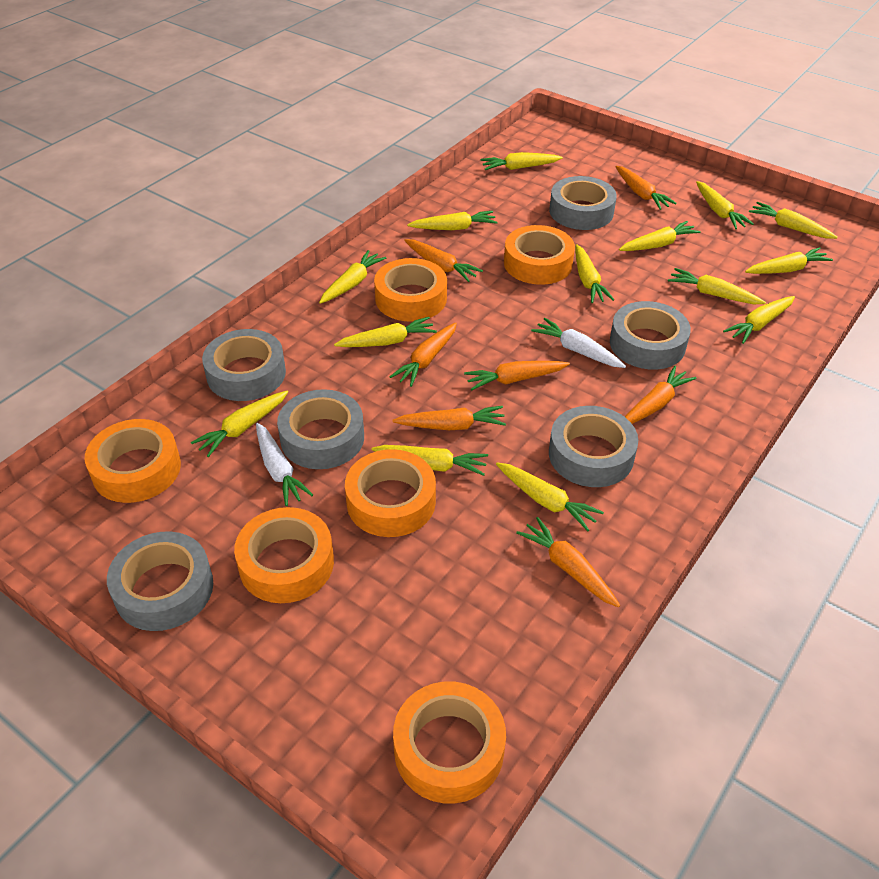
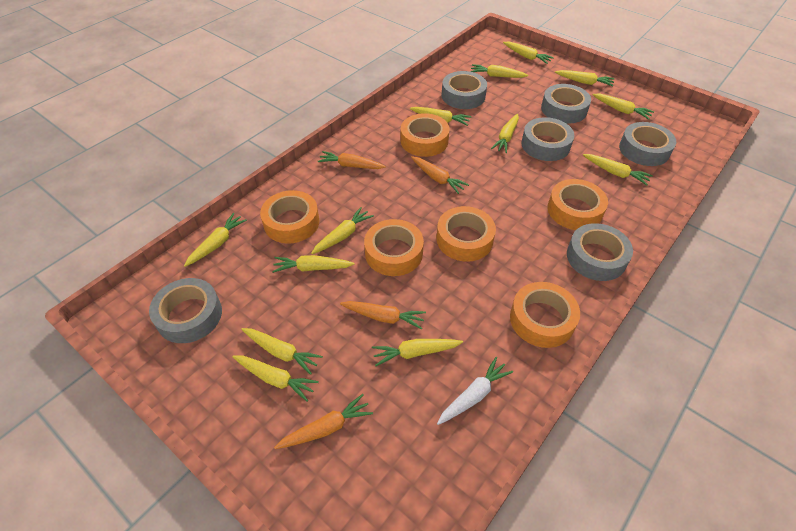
orange carrot: [390,323,457,387] [392,406,506,430] [404,239,483,282] [464,361,570,390] [516,517,620,607] [616,166,677,210] [625,366,697,424] = 7 -> [274,394,373,449] [318,151,386,169] [340,301,426,330] [411,156,469,194] = 4
white carrot: [256,423,313,506] [531,318,626,368] = 2 -> [437,357,513,425] = 1
yellow carrot: [191,391,288,457] [319,250,386,304] [334,317,437,347] [372,445,488,476] [407,211,497,230] [481,152,563,170] [496,462,604,531] [575,244,614,303] [619,221,701,251] [668,268,766,304] [696,181,754,229] [723,296,795,344] [745,247,833,274] [749,202,838,239] = 14 -> [184,213,247,267] [233,355,319,402] [241,328,323,375] [272,255,355,273] [311,207,374,254] [372,339,463,366] [410,107,472,126] [470,64,528,78] [491,114,519,153] [503,42,554,64] [555,70,615,86] [583,154,653,186] [593,94,654,120] = 13

